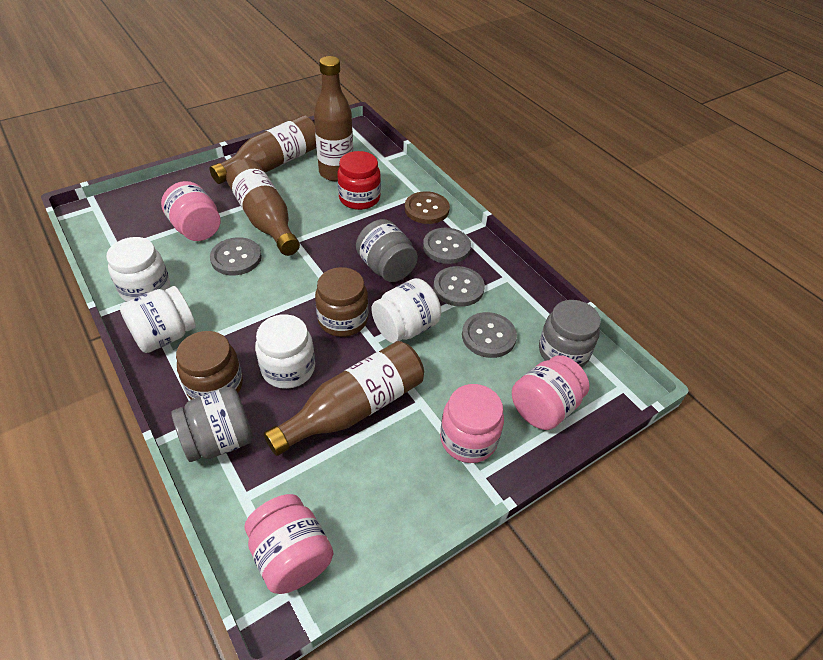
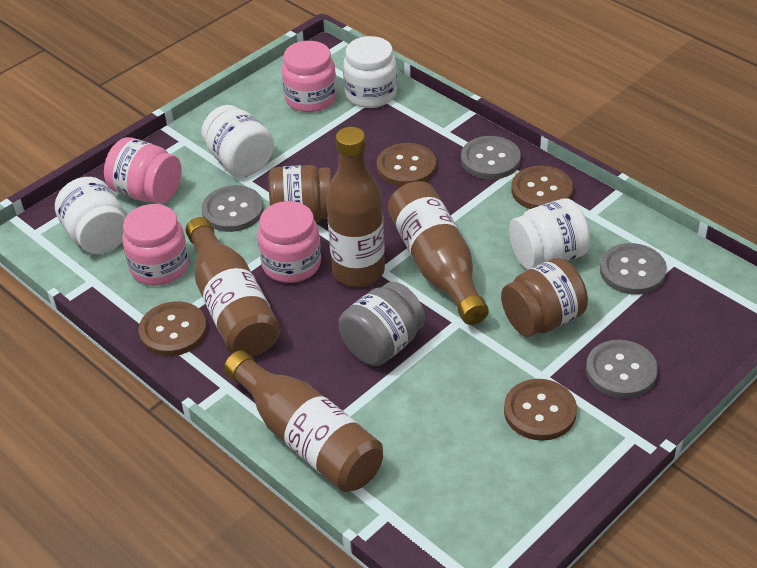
brown button: [405,191,450,224] = 1 -> [139,301,207,356] [377,143,436,187] [504,379,577,441] [511,166,573,209] = 4
grey jar: [171,387,253,462] [356,219,418,282] [539,300,601,368] = 3 -> [339,281,425,366] = 1
red jar: [337,151,381,210] = 1 -> none = 0

